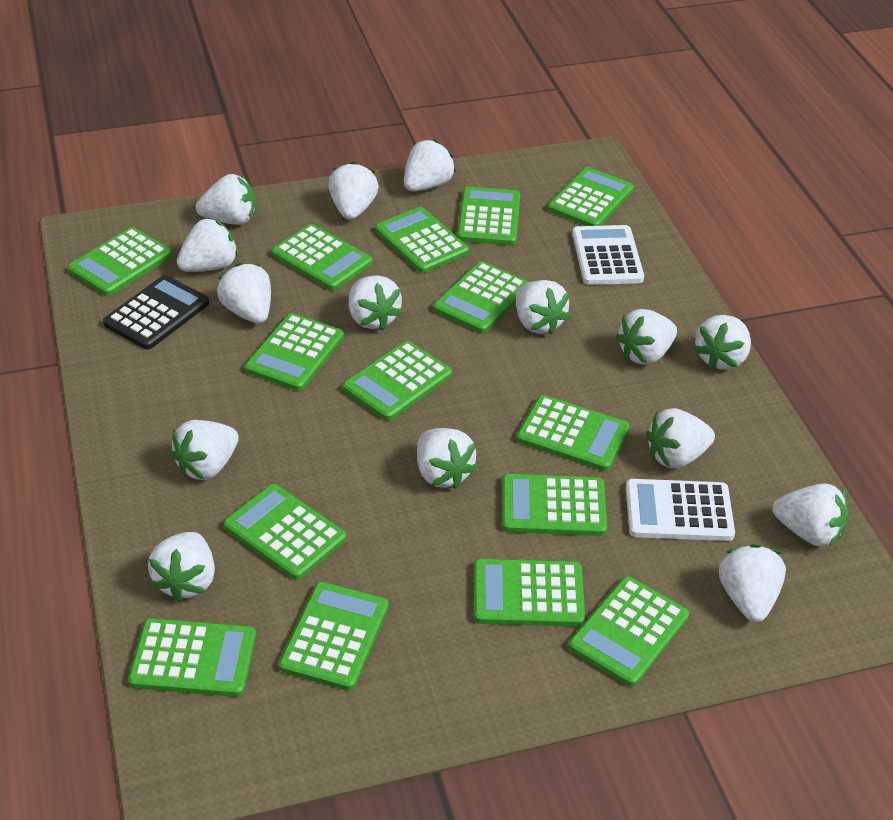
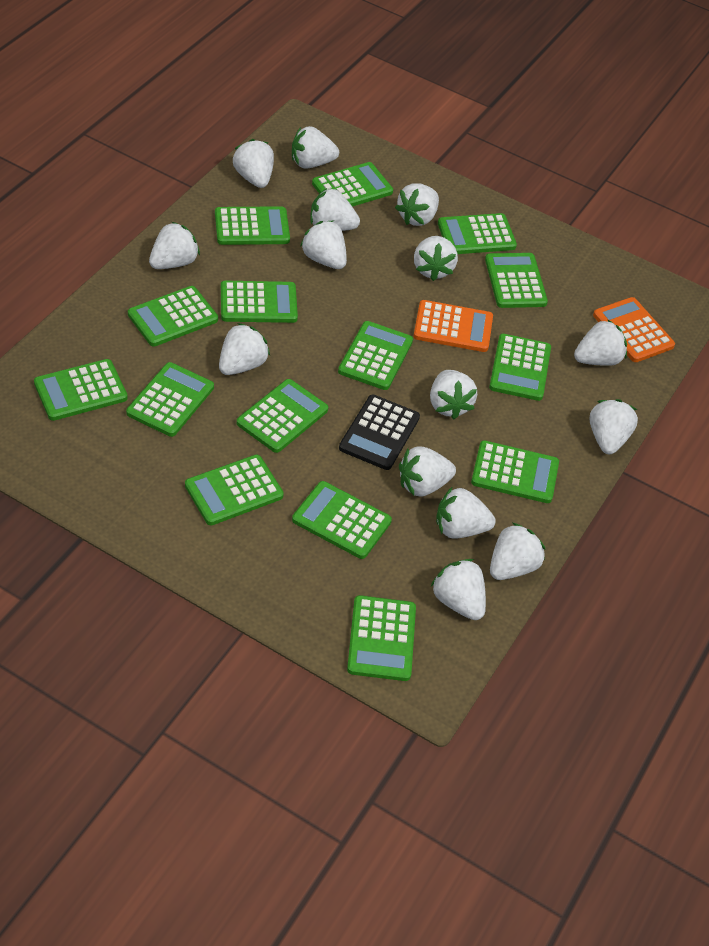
orange calculator: none = 0 -> [413,300,493,352] [593,297,675,362] = 2
white calculator: [572,225,644,285] [626,479,735,541] = 2 -> none = 0

